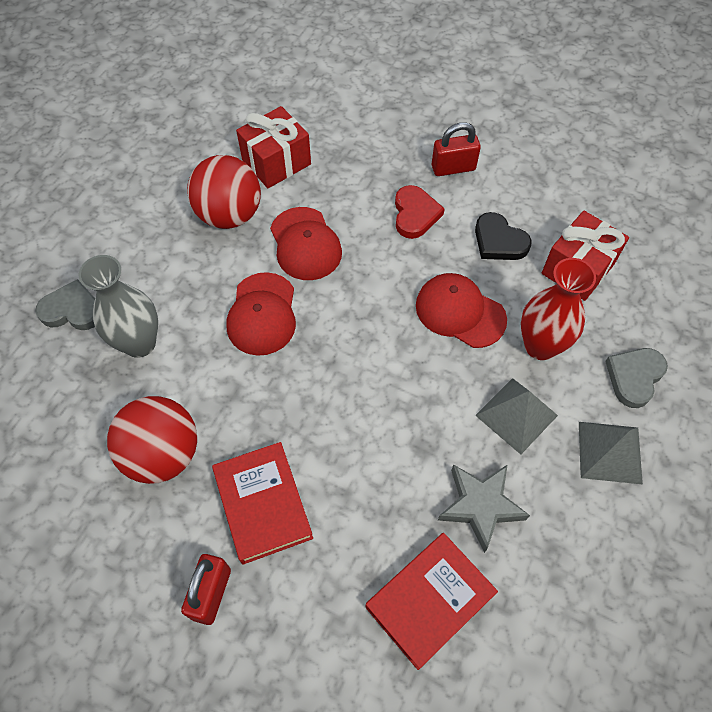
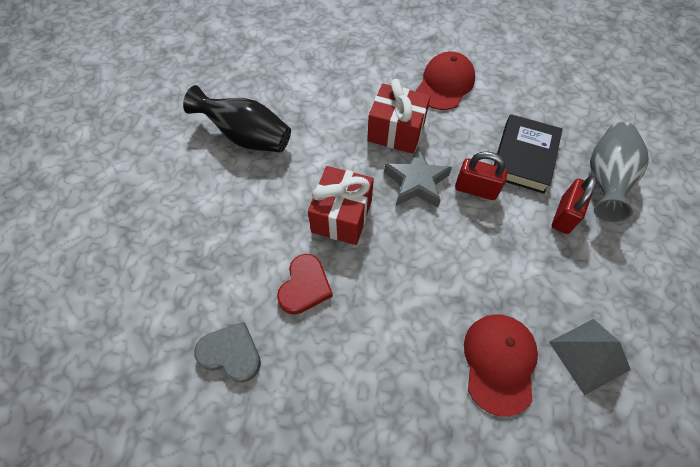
black book: none = 0 -> [494,114,562,194] = 1
black heart: [475,212,532,260] = 1 -> none = 0
black vase: none = 0 -> [183,85,291,152] = 1
grey heart: [35,279,95,330] [605,348,668,408] = 2 -> [194,322,261,383] = 1
grey pyramid: [475,378,558,455] [579,422,643,485] = 2 -> [549,319,631,395] = 1
red ball: [107,396,197,484] [187,155,261,229] = 2 -> none = 0
red book: [212,442,313,565] [366,533,498,670] = 2 -> none = 0
red cap: [227,272,296,356] [270,207,342,280] [416,273,507,348] = 3 -> [416,51,475,110] [464,314,538,417] = 2
red vase: [521,258,596,360] = 1 -> none = 0

